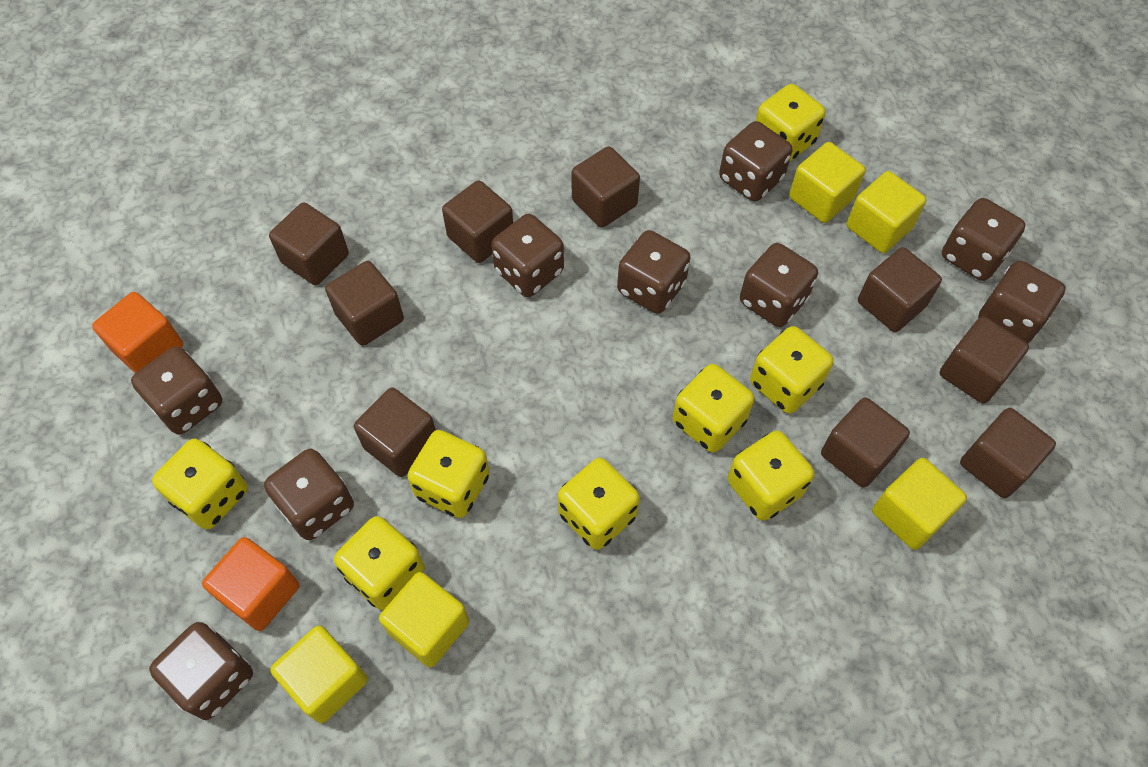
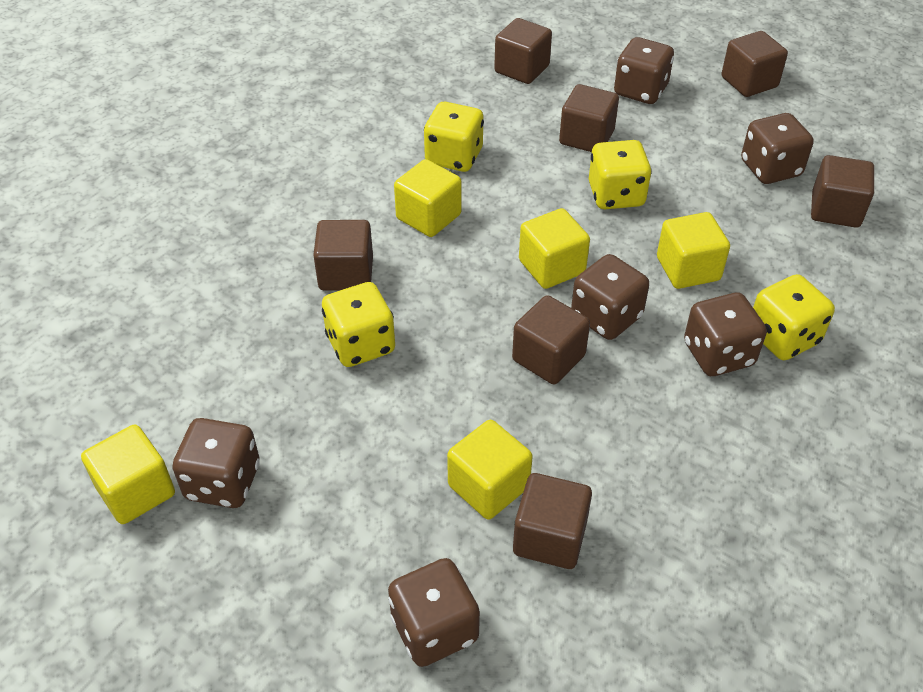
brown cube: [269,202,349,285] [325,261,404,346] [354,387,436,477] [442,180,513,263] [572,146,640,228] [821,397,910,488] [858,247,942,332] [940,316,1029,403] [960,408,1056,498] = 9 -> [313,220,373,291] [494,18,552,84] [512,295,590,384] [513,473,592,569] [559,84,619,152] [722,31,788,97] [811,155,874,228] = 7
brown dice: [131,346,222,435] [149,622,253,720] [264,449,354,540] [491,214,564,297] [617,230,690,314] [719,121,792,202] [740,243,818,327] [942,198,1026,281] [978,261,1066,344] = 9 -> [172,418,260,508] [388,558,480,667] [571,254,649,340] [614,37,674,104] [684,292,767,376] [741,113,814,184] = 6
orange cube: [92,292,183,373] [202,537,299,631] = 2 -> none = 0
yellow dice: [152,439,248,529] [334,516,425,610] [407,430,490,518] [558,458,640,550] [673,364,754,453] [728,431,814,521] [750,326,833,414] [756,84,826,162] = 8 -> [322,282,395,367] [424,102,484,172] [589,140,652,209] [753,274,835,360] = 4

